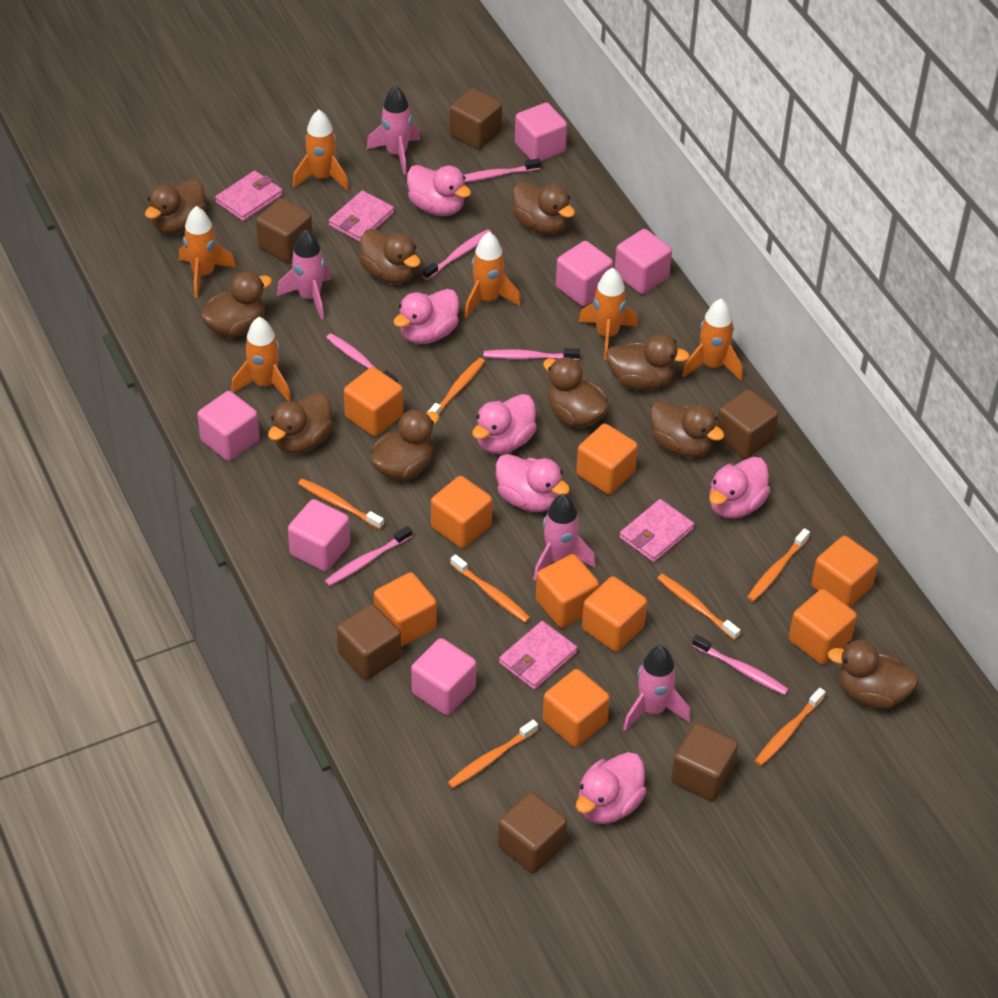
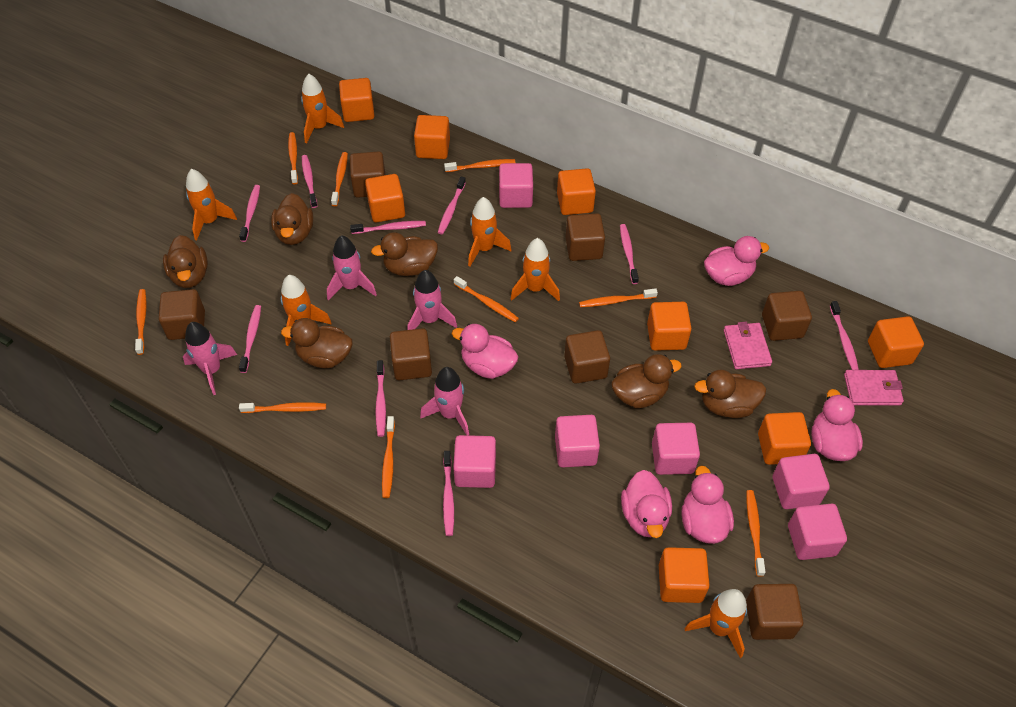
brown cube: [256,198,312,263] [337,604,401,680] [450,88,502,150] [498,792,567,874] [671,723,738,801] [717,389,778,459] = 6 -> [159,289,205,340] [350,151,385,198] [390,328,432,380] [564,330,610,384] [566,213,605,261] [746,584,803,640] [762,291,812,341] = 7
brown duck: [145,179,207,234] [200,271,272,338] [268,392,333,454] [359,229,420,284] [370,409,440,481] [512,181,575,235] [543,357,608,428] [606,334,690,390] [650,400,725,457] [828,640,919,709] = 10 -> [163,235,208,288] [271,193,313,245] [281,318,353,368] [371,232,438,276] [611,354,682,408] [694,370,766,418] = 6
orange cube: [344,367,403,436] [374,572,437,647] [431,476,492,548] [536,554,599,628] [543,669,610,747] [576,424,638,494] [582,576,647,652] [789,589,857,665] [811,536,879,607] = 9 -> [339,78,375,122] [365,174,405,222] [414,115,450,159] [557,168,596,215] [647,302,692,351] [659,547,710,603] [758,412,811,465] [868,316,924,368] = 8
orange toothbrush: [298,479,384,529] [428,358,485,415] [447,719,538,788] [450,554,530,623] [657,574,740,640] [747,528,810,602] [755,688,826,766] = 7 -> [135,289,146,355] [239,402,326,413] [288,132,298,184] [331,152,348,206] [382,416,395,498] [444,159,516,172] [454,276,519,322] [579,288,658,307] [746,490,765,577] = 9
pink duck: [393,289,459,344] [407,165,471,216] [472,394,537,454] [496,454,570,512] [576,752,647,824] [709,457,771,519] = 6 -> [452,324,519,379] [621,470,672,538] [681,465,734,544] [704,236,769,286] [811,389,863,461] = 5
pink toothbrush: [325,526,412,586] [326,333,398,383] [423,229,492,280] [464,158,541,182] [484,348,580,360] [692,635,789,695] = 6 -> [239,185,260,242] [239,305,261,373] [302,155,318,208] [350,221,426,234] [375,360,386,437] [438,177,466,235] [443,451,454,536] [620,224,639,284] [830,301,859,370] = 9
pink wallet: [215,171,283,221] [329,190,394,242] [499,621,577,690] [620,499,694,562] = 4 -> [724,322,772,369] [844,370,904,406] = 2

